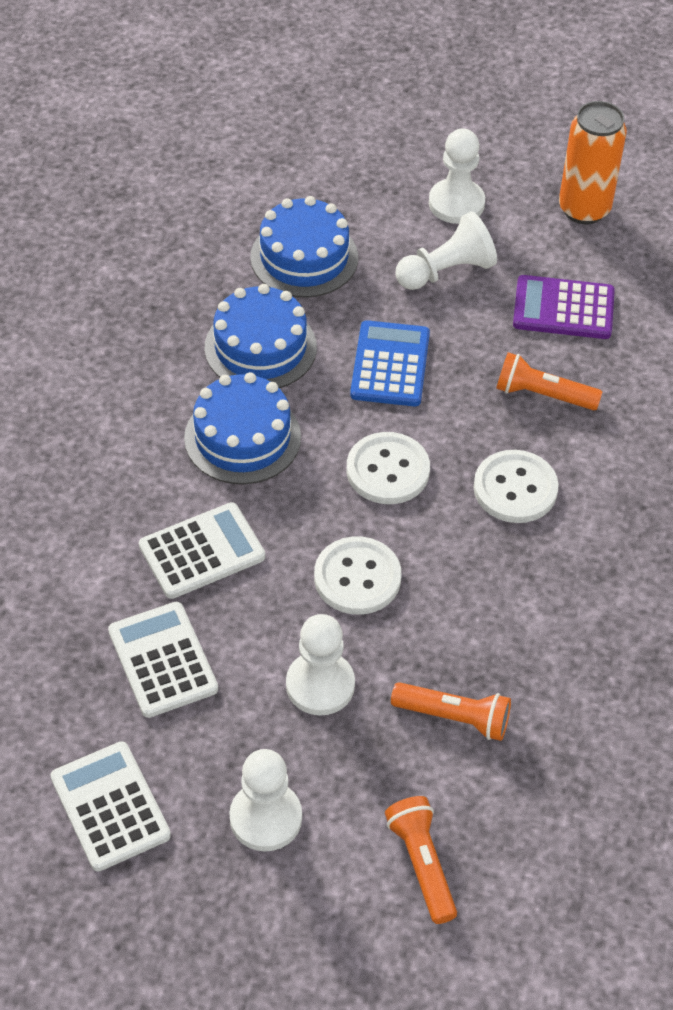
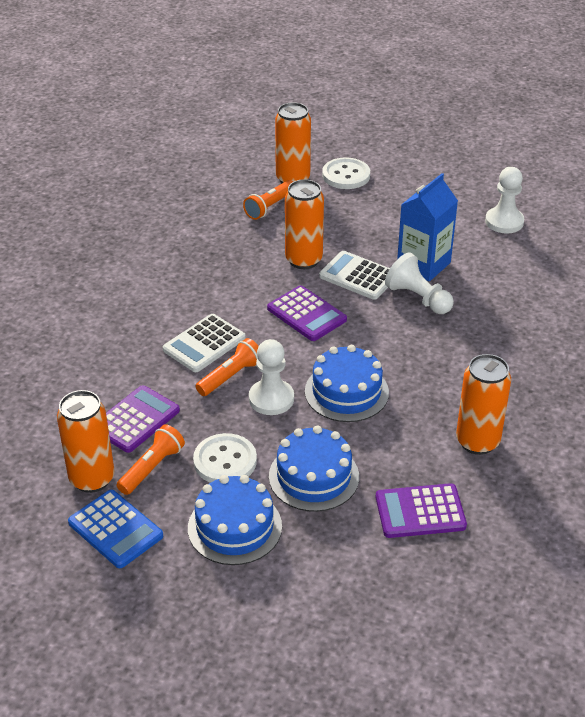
blue carton: none = 0 -> [397,173,458,282] = 1
orange can: [559,101,627,224] = 1 -> [57,390,114,493] [275,102,311,183] [285,179,324,269] [456,354,511,455] = 4
purple calculator: [513,275,615,339] = 1 -> [106,385,180,453] [267,285,347,341] [376,483,467,538] = 3
white button: [314,536,401,615] [347,432,430,504] [473,450,559,523] = 3 -> [193,433,257,483] [322,158,370,189] = 2
white calculator: [50,741,171,872] [108,602,218,718] [139,502,265,599] = 3 -> [163,314,246,372] [319,251,390,300] = 2
white pawn: [229,749,302,851] [286,614,355,715] [395,212,497,290] [429,128,485,224] = 4 -> [249,339,294,415] [385,252,454,314] [485,167,524,233] = 3

